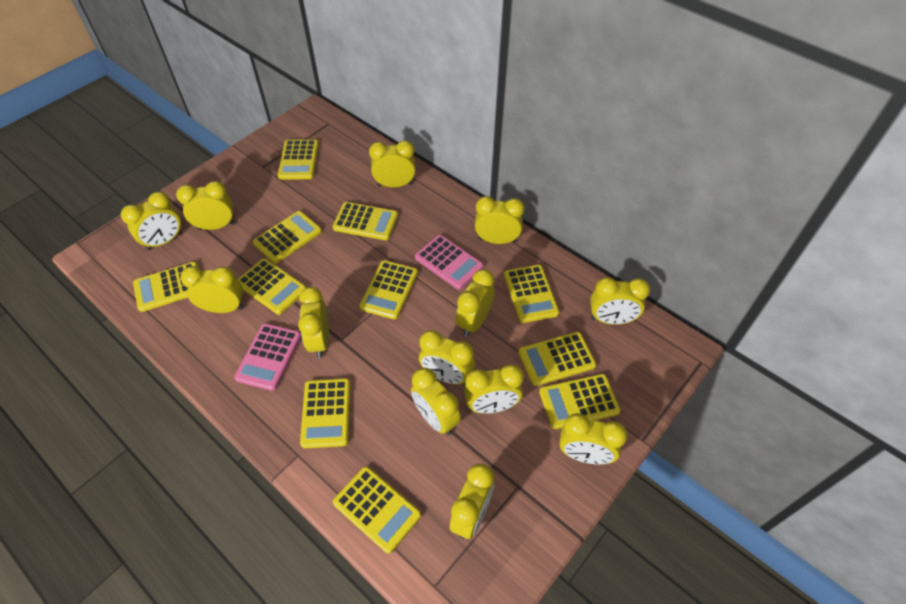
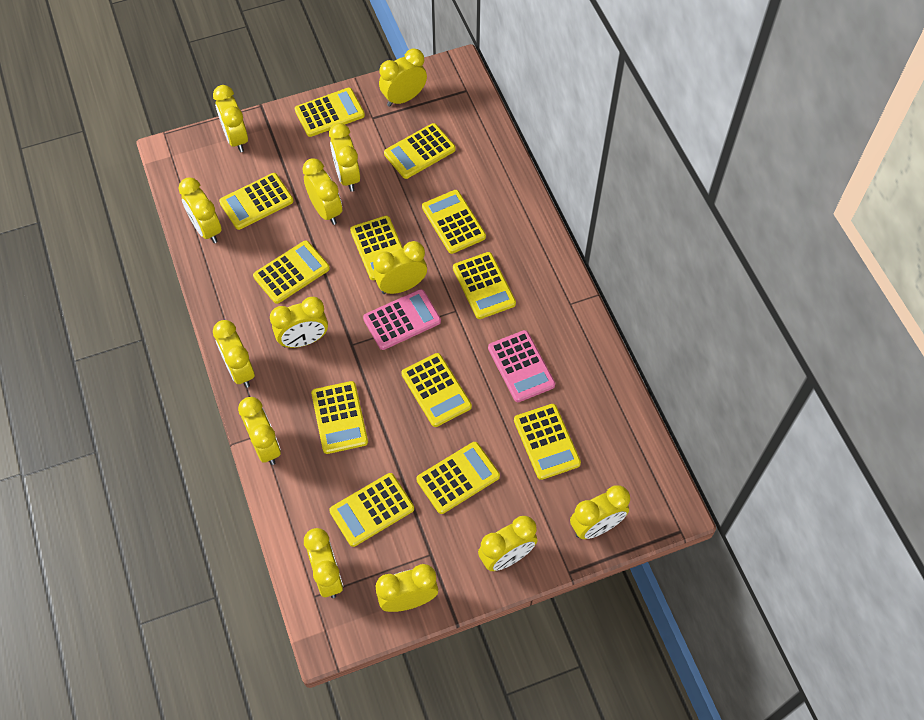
yellow calculator: [133,262,198,312] [238,258,306,315] [253,211,322,263] [278,139,319,179] [300,378,350,448] [332,202,398,240] [333,467,421,553] [359,260,418,320] [504,265,559,323] [518,332,596,386] [539,374,620,429] = 11 -> [219,173,294,230] [253,241,330,304] [295,88,365,137] [311,381,368,454] [329,473,414,547] [350,216,403,280] [384,123,456,179] [401,353,472,427] [417,442,500,514] [422,190,486,254] [453,252,516,319] [514,404,581,480] = 12

